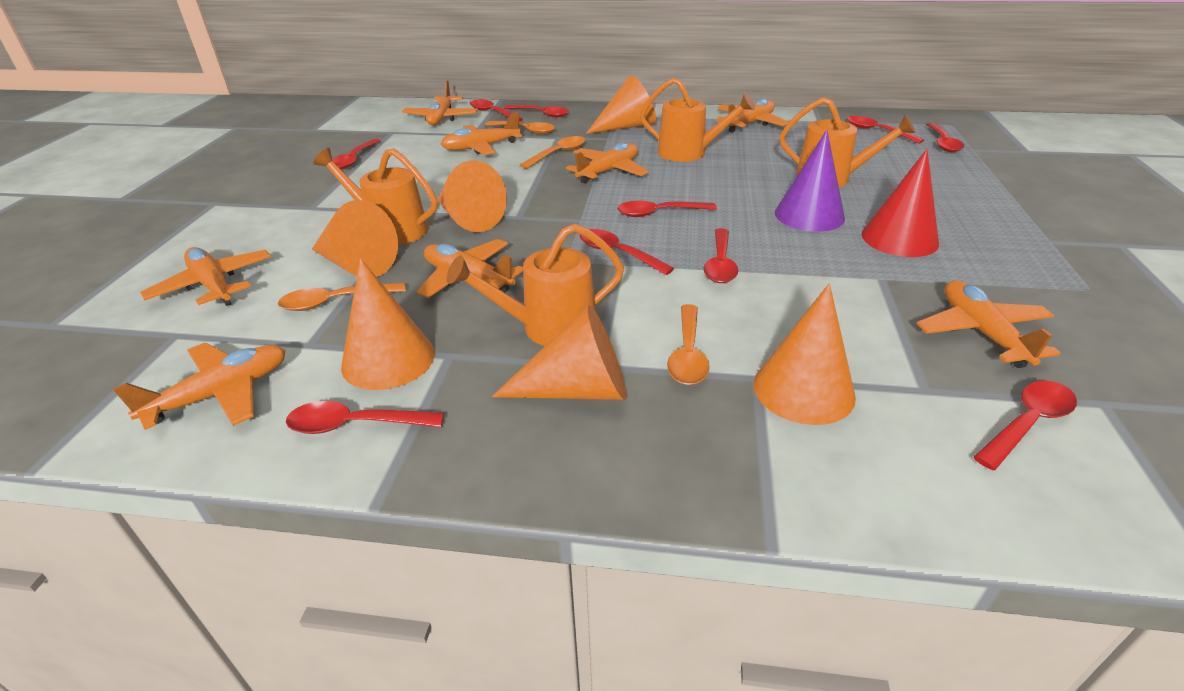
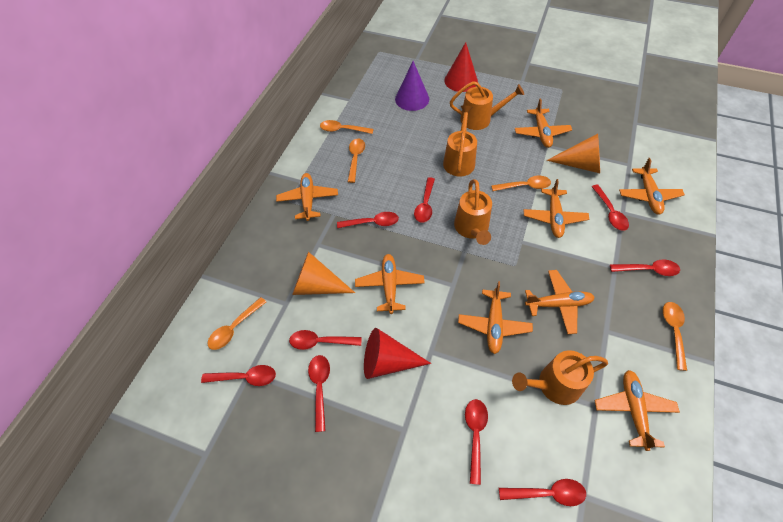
orange cone: [312,200,398,277] [341,258,435,390] [437,160,507,232] [492,305,627,400] [586,75,656,134] [754,283,856,425] = 6 -> [292,252,355,295] [547,134,600,173] = 2
orange spoon: [278,282,406,311] [485,121,555,134] [520,136,585,169] [667,304,710,385] = 4 -> [208,297,266,350] [320,120,374,134] [348,138,365,183] [491,176,551,191] [663,302,687,371] = 5
red cone: [862,149,939,257] = 1 -> [364,328,431,379] [444,42,478,92] = 2
red spoon: [286,401,444,434] [332,139,381,170] [470,99,523,121] [504,105,569,118] [579,229,674,275] [617,201,717,217] [704,228,739,283] [847,116,924,144] [926,123,964,152] [973,381,1077,470] = 10 -> [201,365,276,386] [289,330,362,350] [308,355,330,432] [337,212,399,228] [414,177,435,223] [465,399,488,485] [499,479,586,506] [591,185,629,231] [610,259,680,276] = 9

